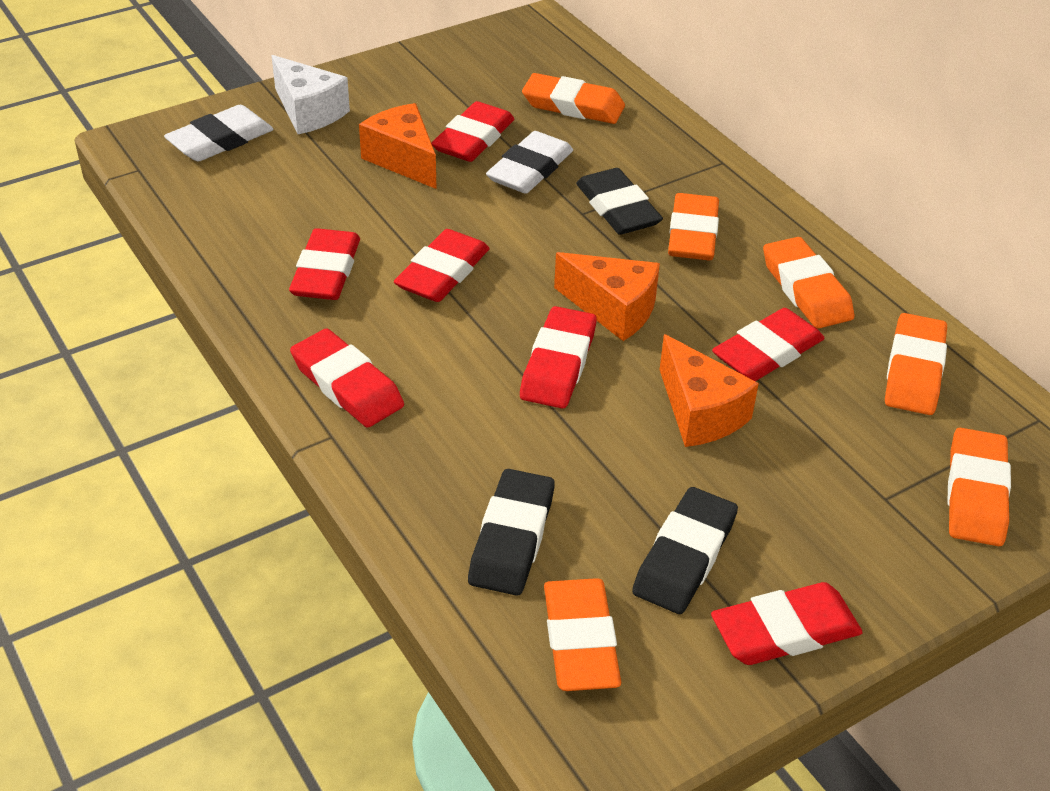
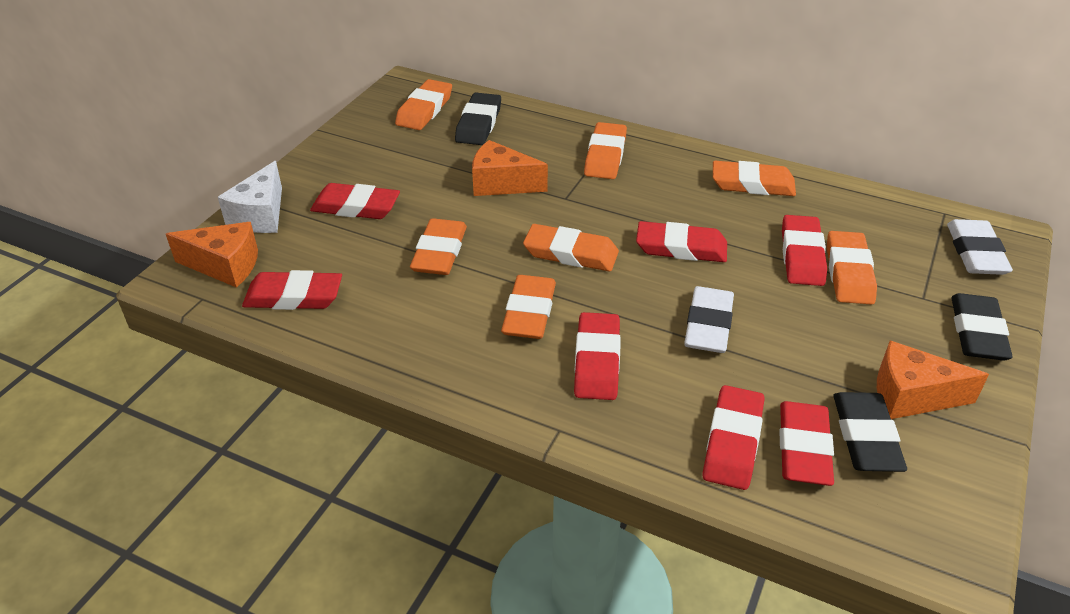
orange eraser: [522,73,625,124] [544,578,621,691] [668,193,719,260] [763,237,854,329] [885,313,947,415] [948,428,1011,546] = 6 -> [395,79,452,130] [410,218,467,275] [501,275,556,339] [523,224,619,271] [584,122,627,179] [713,161,796,196] [827,231,877,305] = 7

